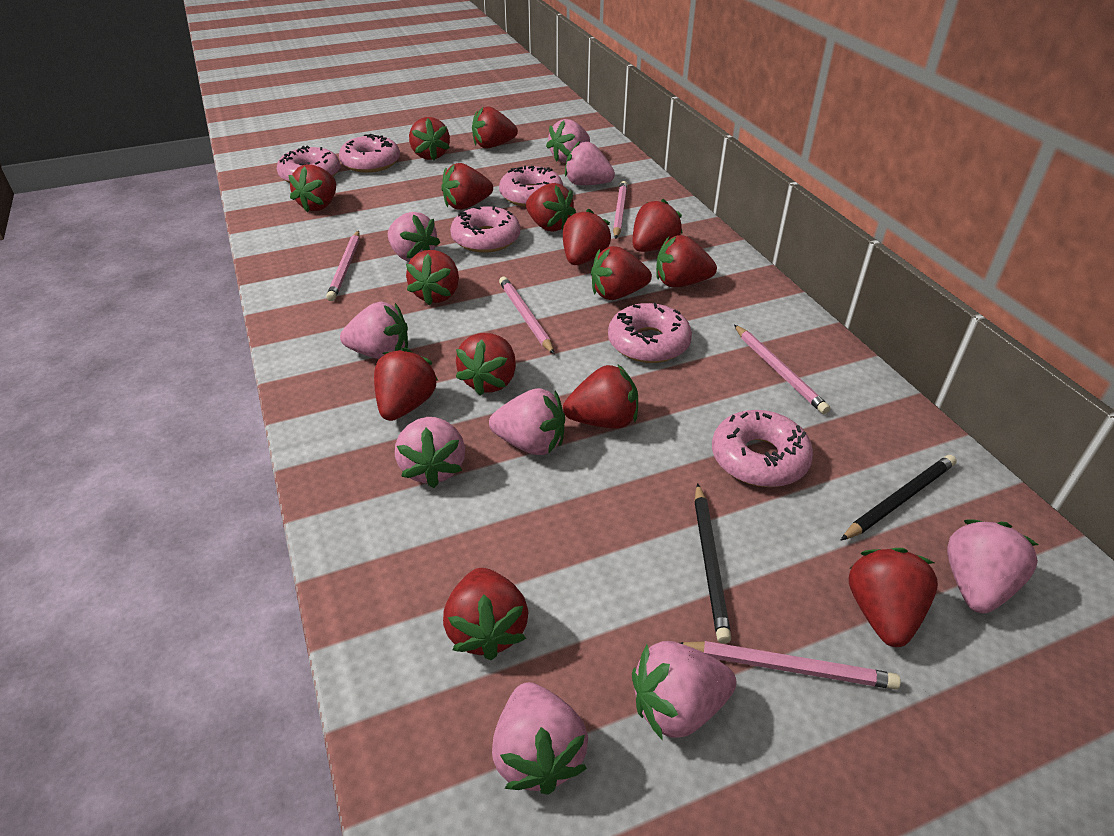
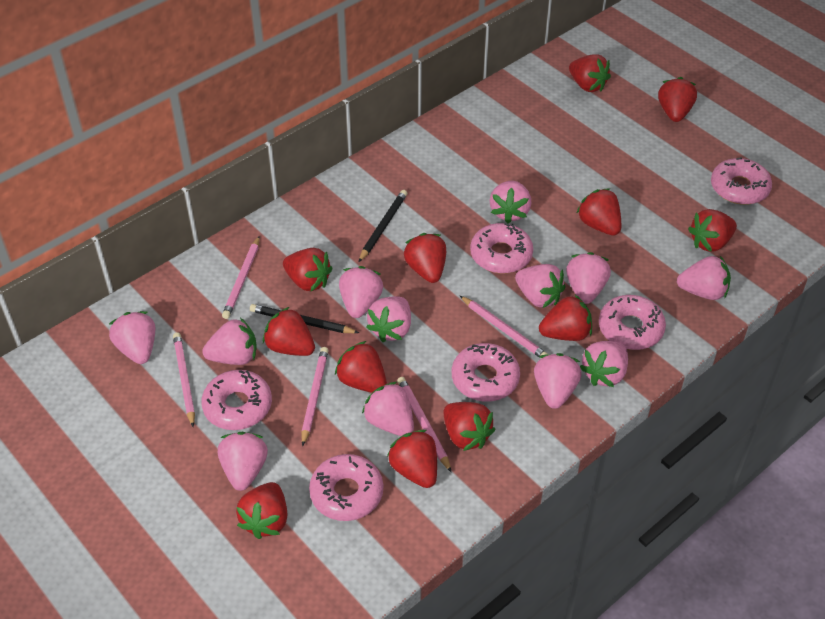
pink strawberry: [340,302,408,359] [388,212,440,262] [395,417,465,488] [489,388,565,455] [492,682,588,795] [546,119,590,162] [565,141,615,185] [632,641,736,741] [947,519,1039,613] = 9 -> [109,311,155,364] [202,318,256,365] [218,432,268,491] [339,266,383,318] [362,382,414,436] [366,296,411,342] [490,181,531,224] [515,264,565,308] [534,353,582,409] [566,252,611,304] [580,341,628,387] [677,256,731,300] = 12
red strawberry: [288,165,336,212] [374,348,438,421] [406,250,459,305] [409,117,450,160] [441,163,493,210] [443,568,528,660] [456,333,516,396] [472,106,518,149] [526,183,576,232] [563,209,611,265] [563,365,638,429] [591,246,652,300] [633,199,683,252] [656,235,717,288] [849,548,938,647] = 15 -> [236,482,288,539] [263,307,315,356] [283,248,333,291] [335,341,387,393] [387,430,437,488] [404,233,446,283] [443,402,495,451] [539,295,592,341] [569,54,611,92] [577,189,621,236] [658,77,697,122] [688,209,737,252] = 12

